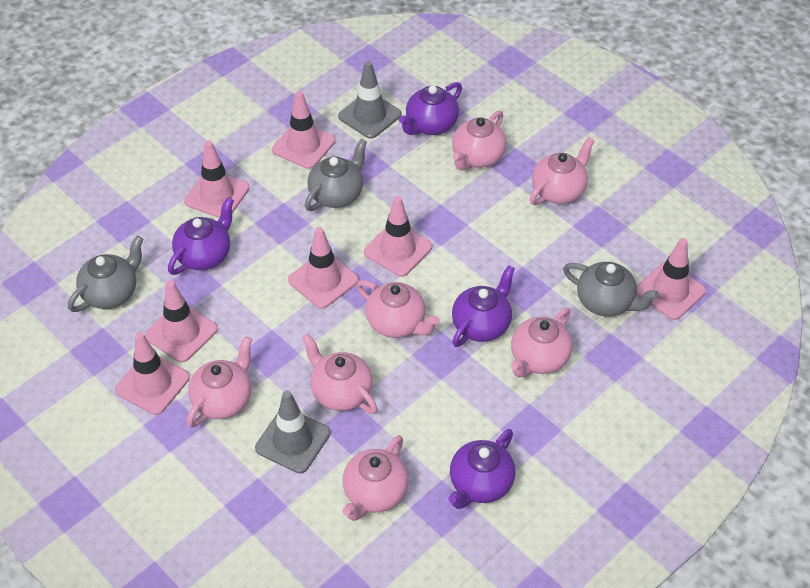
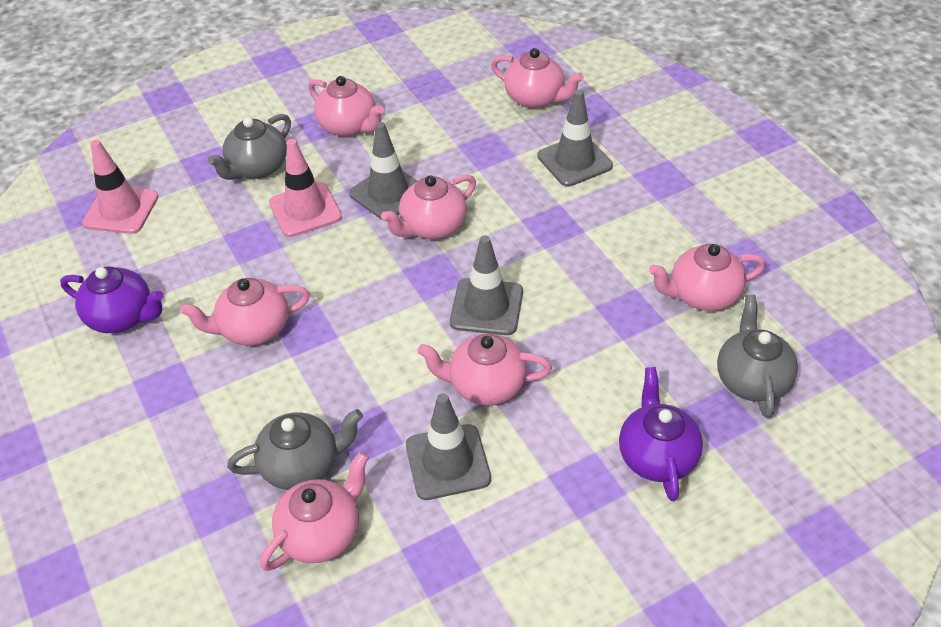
grey traffic cone: [255,390,330,473] [338,61,402,139] = 2 -> [349,122,418,220] [406,393,491,500] [450,235,523,335] [538,89,613,187] = 4
pink traffic cone: [115,332,190,415] [145,280,218,363] [184,140,249,218] [272,91,335,169] [288,227,358,309] [364,196,432,277] [637,238,706,320] = 7 -> [82,140,159,234] [269,139,342,237] = 2
purple teapot: [168,197,234,275] [399,82,462,135] [448,429,515,509] [452,265,515,347] = 4 -> [60,266,164,333] [619,367,703,501] = 2

